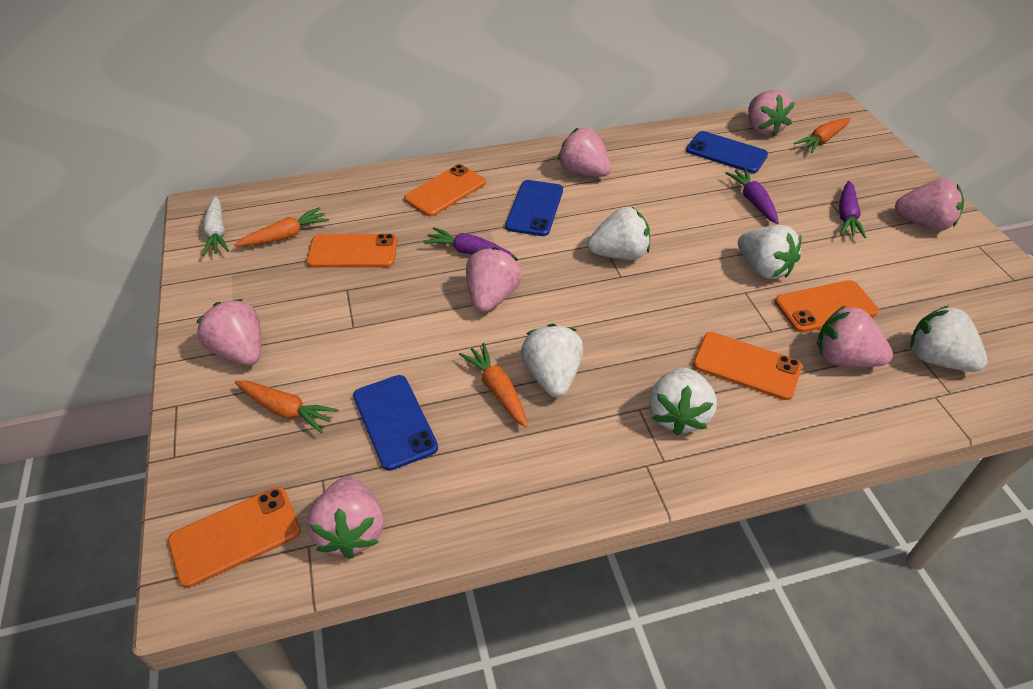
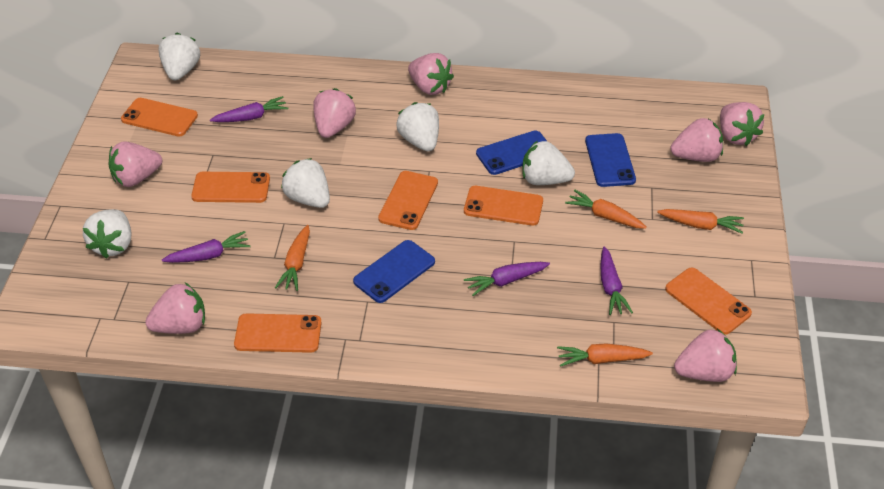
orange phone: [168,487,301,588] [306,234,398,268] [404,164,486,217] [693,332,802,400] [775,280,879,333] = 5 -> [121,98,198,136] [191,172,270,203] [234,313,322,353] [378,171,438,230] [464,186,543,226] [665,268,752,335] = 6
purple carrot: [423,227,517,258] [725,168,779,224] [839,181,866,238] = 3 -> [162,231,251,263] [210,96,288,122] [464,262,550,296] [600,246,633,315] = 4
white carrot: [202,196,229,256] = 1 -> none = 0

